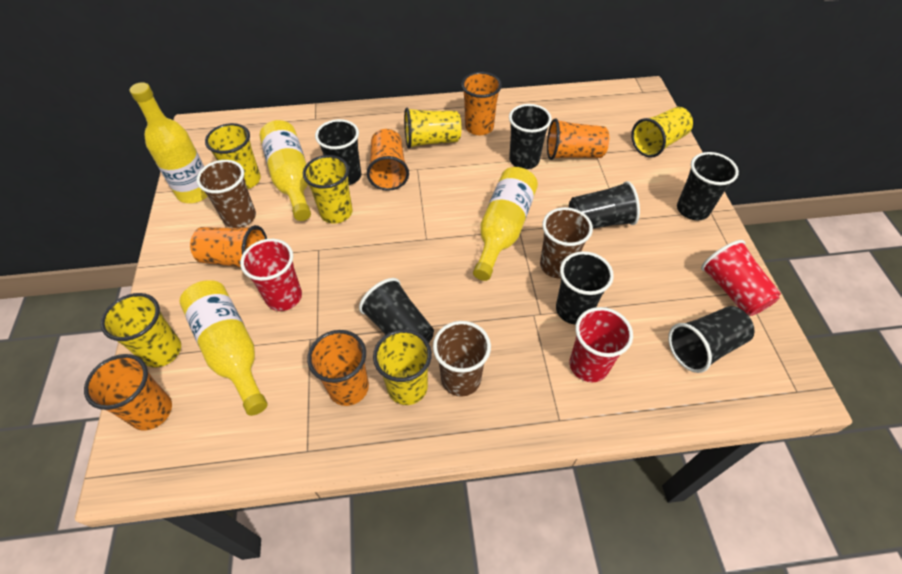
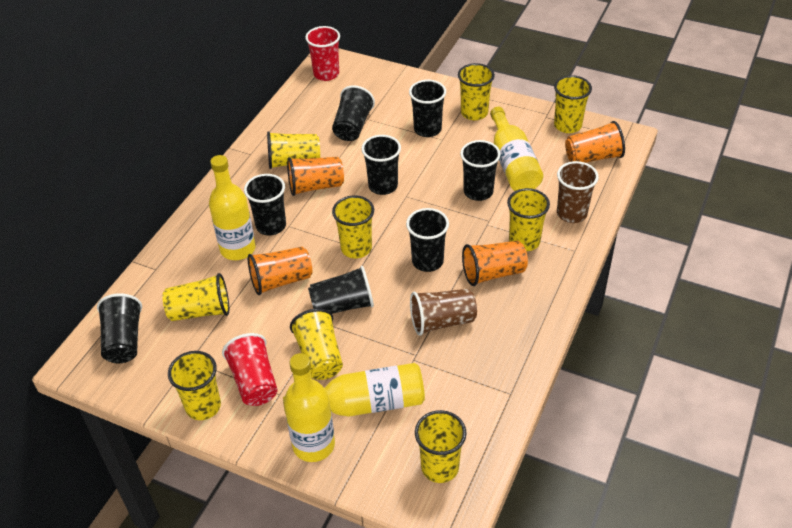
black cup: [315,119,361,185] [359,278,434,343] [509,104,552,169] [556,251,614,324] [569,181,640,229] [668,306,755,373] [677,152,739,221] = 7 -> [97,293,142,363] [244,174,286,236] [308,266,374,314] [332,85,375,141] [361,135,401,195] [406,208,449,272] [409,80,446,137] [460,140,501,201] = 8
brown cup: [196,160,256,228] [433,321,491,397] [540,207,593,279] = 3 -> [410,289,477,336] [557,161,599,223] = 2
orange cup: [84,354,172,431] [190,225,267,268] [307,330,369,406] [367,129,409,191] [461,72,502,135] [547,118,609,160] = 6 -> [248,247,312,295] [287,157,344,196] [462,241,528,286] [565,121,625,163] = 4
red cup: [240,239,302,311] [570,307,633,382] [701,240,781,316] = 3 -> [222,333,278,406] [305,26,340,81] = 2
yellow cup: [101,293,181,368] [205,123,261,189] [303,155,353,223] [373,329,432,405] [404,108,461,149] [631,107,693,158] = 6 -> [163,273,229,321] [168,351,221,420] [267,131,320,169] [290,308,343,380] [332,195,374,258] [415,410,466,483] [458,63,495,120] [507,188,550,251] [554,75,592,133] = 9

